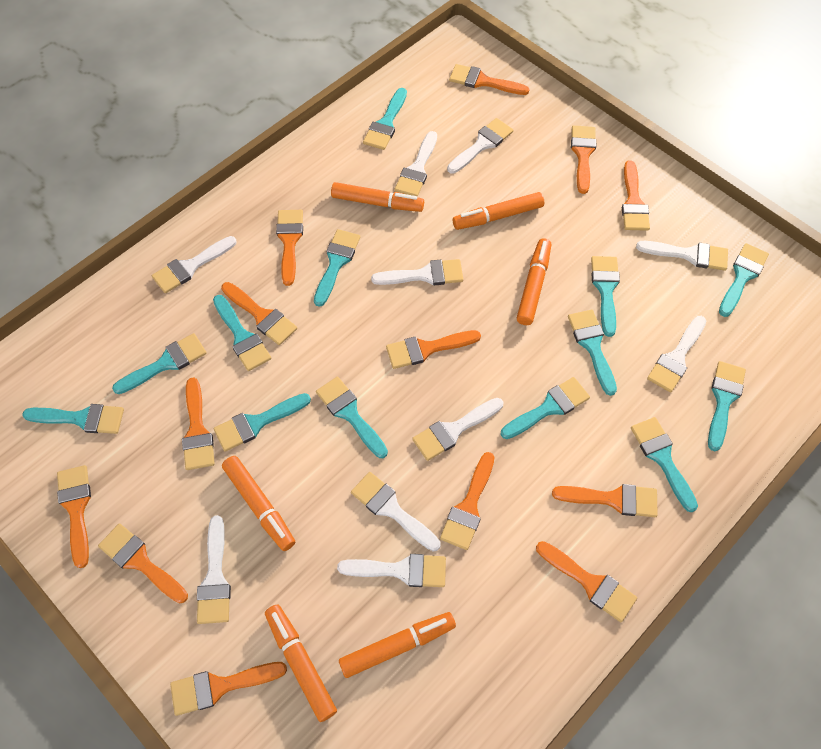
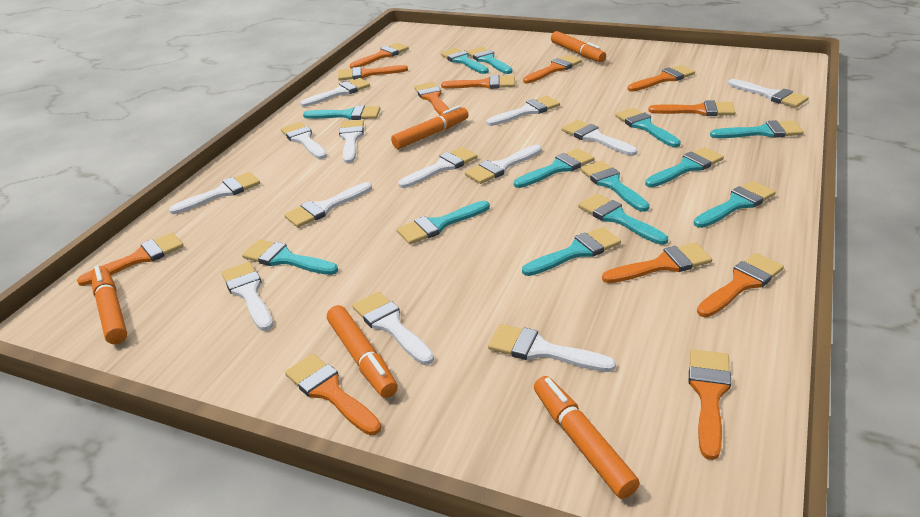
orange brush: [57,465,91,568] [98,523,188,603] [170,662,287,716] [182,377,215,470] [221,282,297,345] [276,210,303,286] [386,330,481,369] [440,452,494,550] [449,64,530,95] [536,541,637,622] [552,484,658,517] [571,125,596,194] [622,160,650,231] = 13 -> [77,233,184,286] [285,354,381,436] [338,65,408,81] [350,43,409,69] [414,82,449,115] [441,75,515,89] [523,55,582,83] [602,242,712,283] [628,65,695,92] [648,101,736,116] [689,349,731,460] [697,253,784,317] = 12
orange marker: [222,456,295,551] [265,604,337,722] [331,182,424,212] [339,612,456,678] [453,192,544,230] [517,238,551,325] = 6 -> [91,265,127,344] [327,305,398,398] [391,105,469,149] [534,376,640,499] [551,31,606,62] = 5
white brush: [152,236,237,293] [197,515,231,624] [337,554,446,587] [351,472,440,551] [371,259,463,285] [395,131,437,197] [412,398,503,461] [447,118,513,174] [636,241,728,271] [647,316,706,392] = 10 -> [169,172,260,214] [222,262,273,331] [281,122,327,159] [284,182,372,228] [300,78,370,107] [339,120,364,163] [352,292,434,365] [398,147,477,188] [465,145,542,184] [486,96,560,126] [488,324,616,372] [562,120,637,156] [728,79,809,108] = 13

